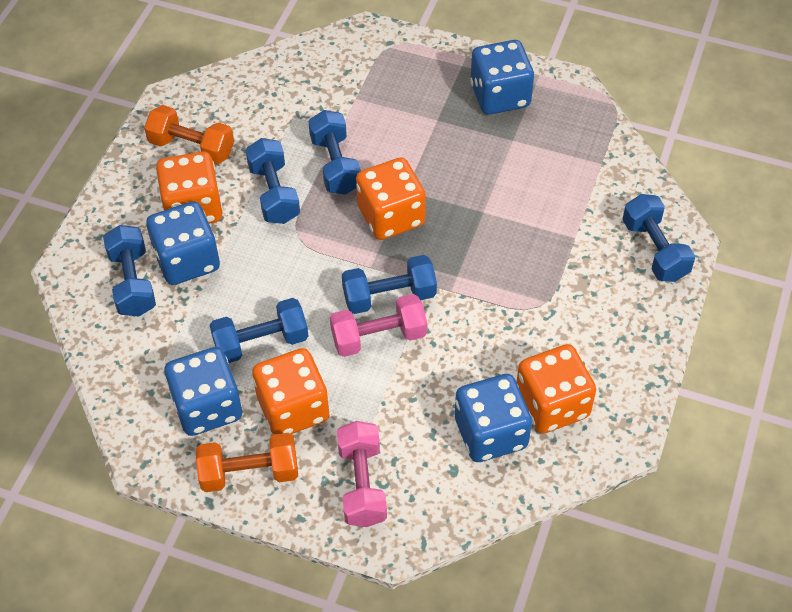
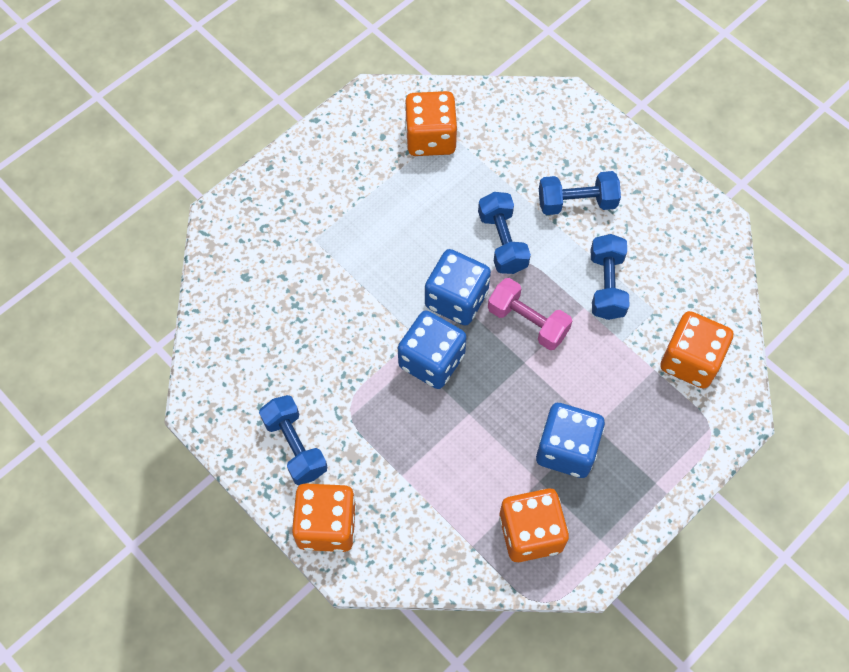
blue dice: [146,201,220,285] [164,347,242,436] [455,374,532,462] [470,40,534,115] = 4 -> [398,311,467,389] [425,249,491,326] [536,403,605,478] = 3
blue dumbbell: [103,225,156,317] [210,298,308,363] [245,138,300,224] [308,110,361,195] [342,255,437,314] [622,194,695,282] = 6 -> [259,395,327,485] [478,192,531,274] [539,171,621,215] [591,234,630,320] = 4
orange dumbbell: [144,105,234,165] [196,433,298,492] = 2 -> none = 0
pink dumbbell: [330,294,427,357] [337,421,387,527] = 2 -> [488,278,572,350] = 1

